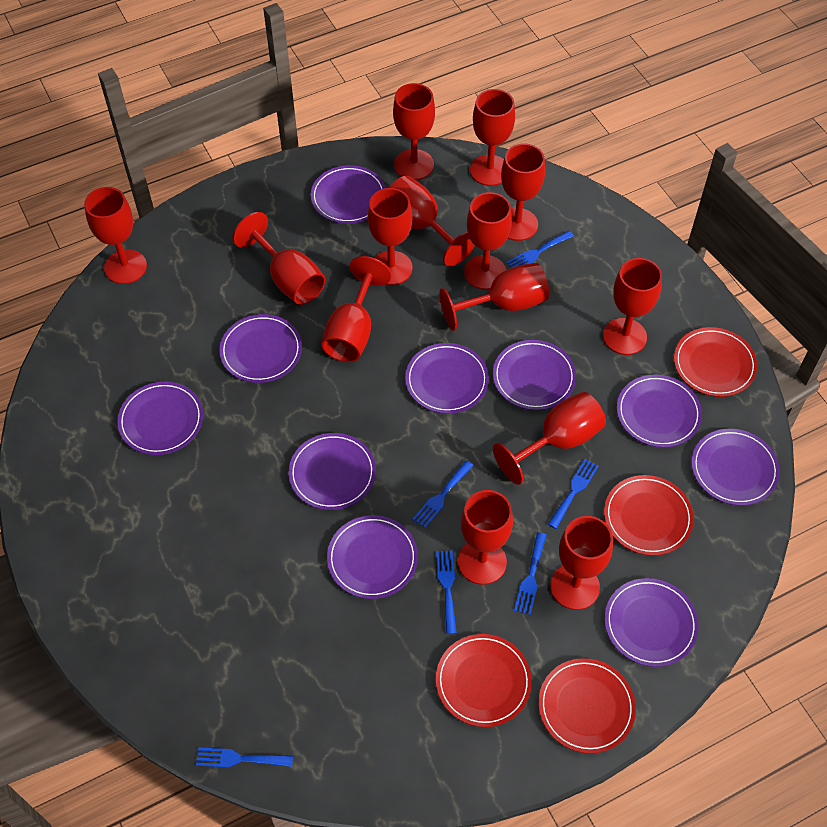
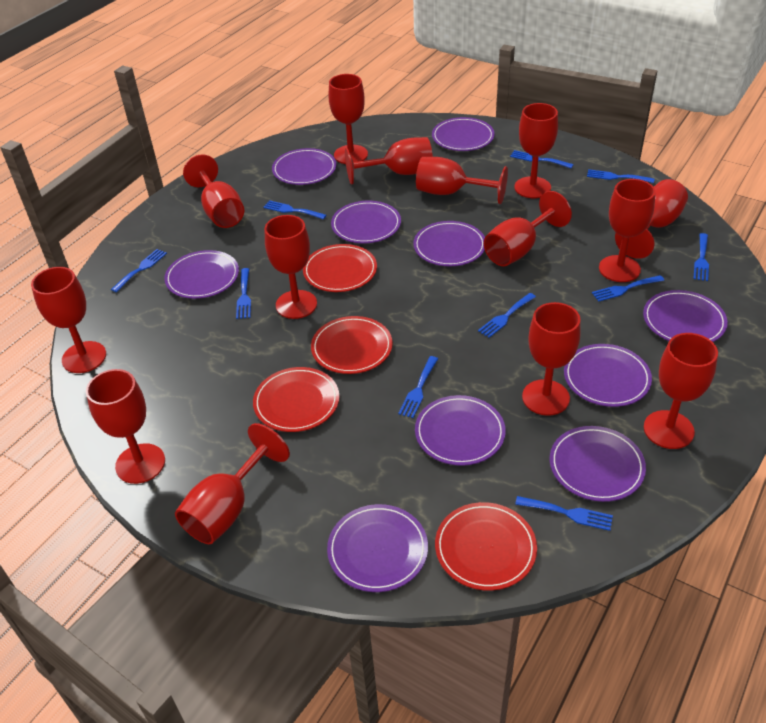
blue fork: [196,747,293,768] [412,460,474,528] [436,550,457,634] [506,231,574,268] [514,532,547,615] [548,459,599,529] = 6 -> [111,249,167,292] [236,268,251,319] [263,200,327,220] [398,356,438,418] [478,293,536,338] [510,150,574,168] [515,496,613,531] [587,169,654,183] [592,275,664,302] [693,233,709,281] = 10

